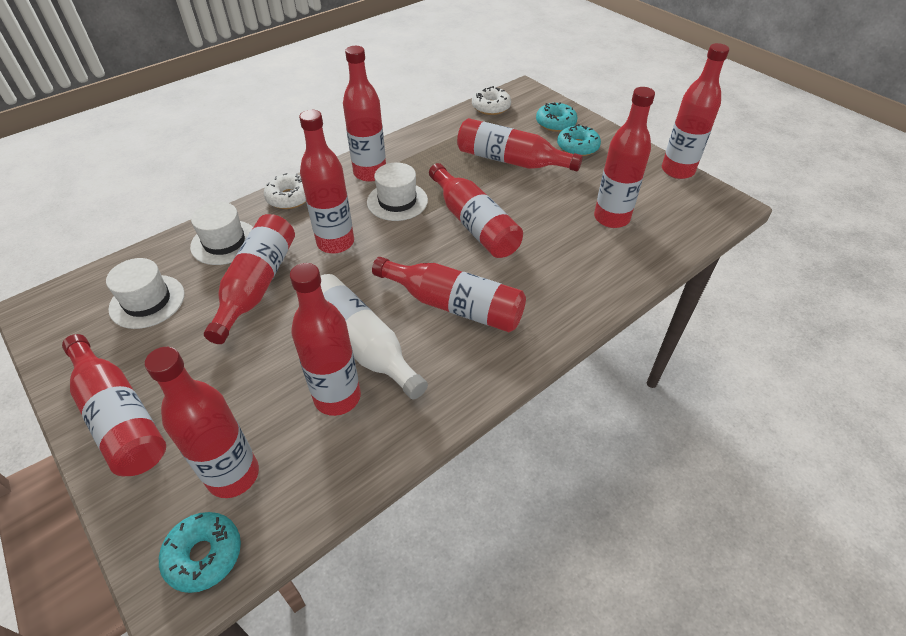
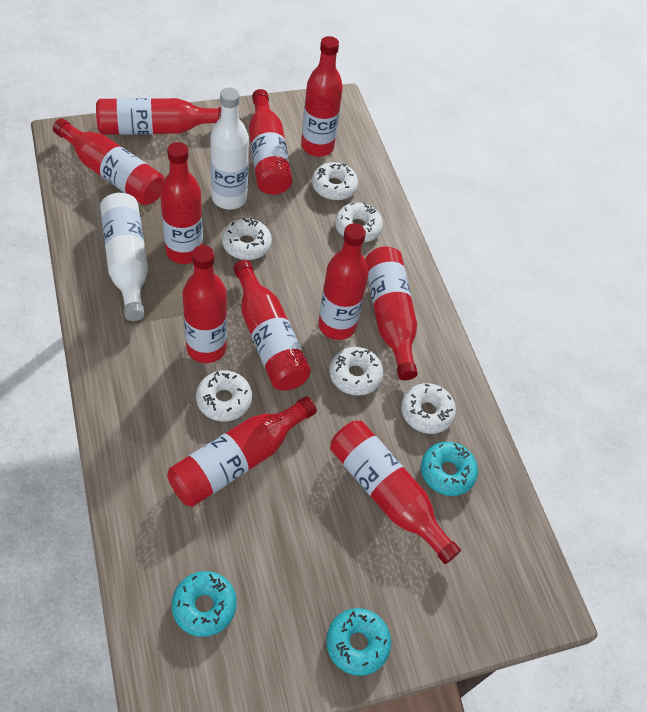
white bottle: [320,274,428,399] = 1 -> [100,193,148,321] [210,88,249,210] = 2
white donut: [264,173,306,209] [472,86,511,115] = 2 -> [196,370,252,422] [222,218,272,260] [312,162,358,200] [329,347,383,396] [335,202,383,243] [401,383,456,434] = 6
white hat: [106,258,185,329] [190,202,253,265] [367,163,428,221] = 3 -> none = 0

